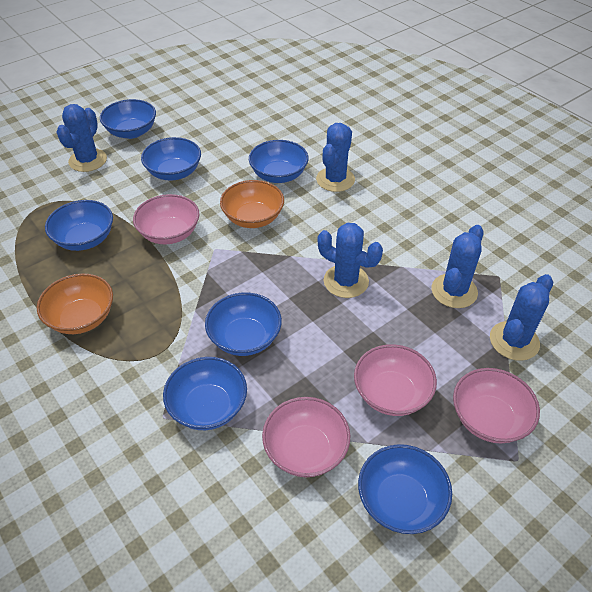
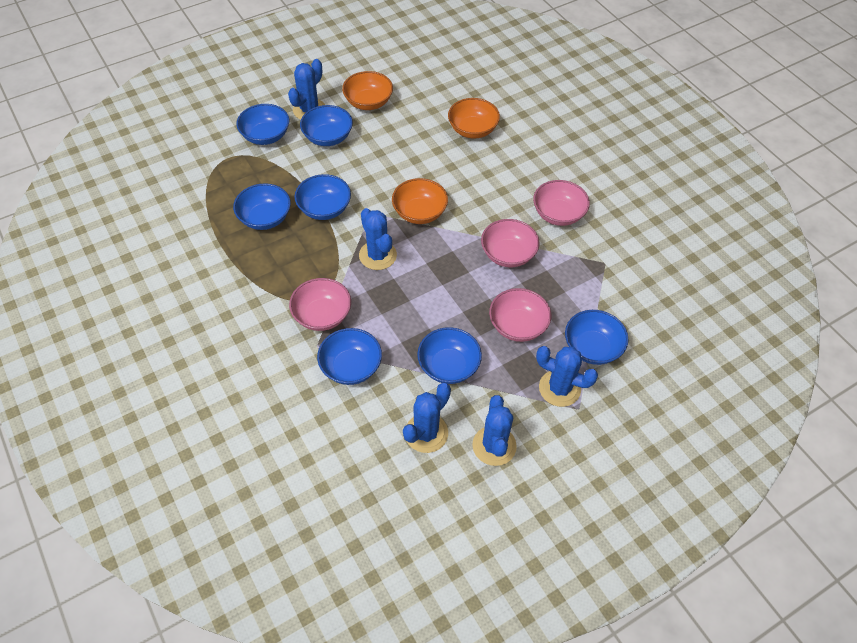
orange bowl: [37,273,113,334] [220,180,284,228] = 2 -> [342,71,393,110] [392,178,448,224] [448,98,500,139] = 3

